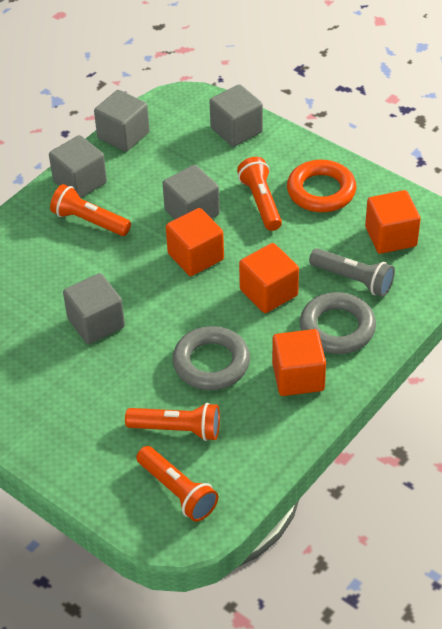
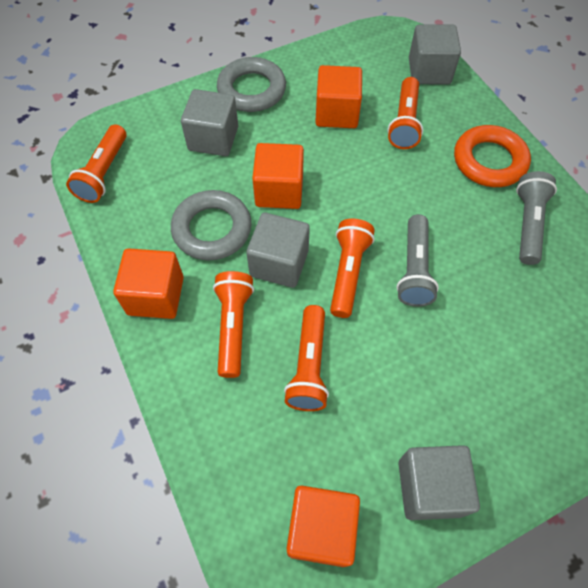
grey cube: [49,135,107,198] [63,273,125,344] [94,90,150,152] [163,165,220,219] [210,84,263,147] = 5 -> [181,89,238,156] [246,213,310,288] [398,445,480,520] [409,24,461,84] = 4
grey flashlight: [309,248,395,297] = 1 -> [397,214,439,307] [516,171,557,265] = 2
orange flashlight: [50,184,131,236] [125,403,220,441] [136,446,218,522] [237,157,282,231] = 4 -> [66,124,127,203] [213,271,254,378] [284,305,329,411] [330,219,375,318] [388,77,423,149] = 5

